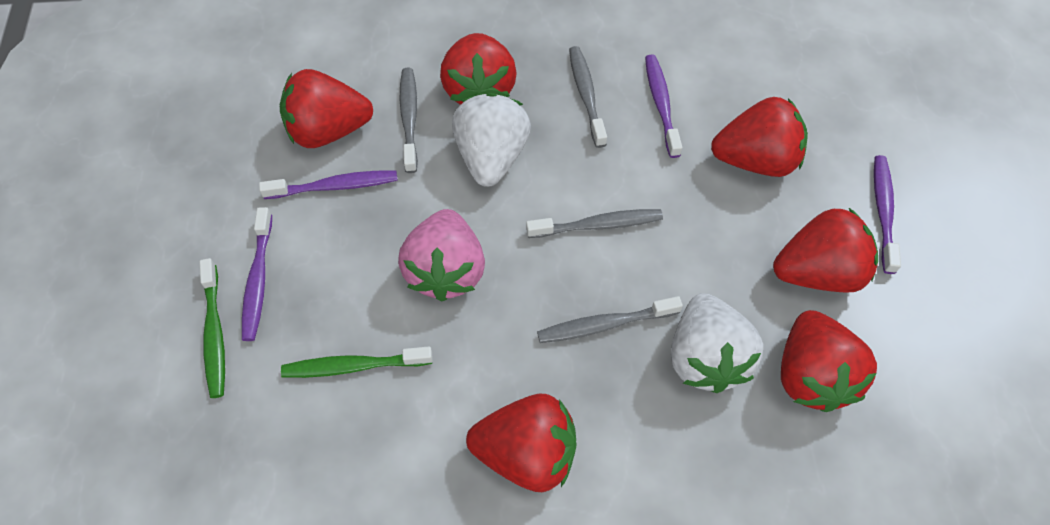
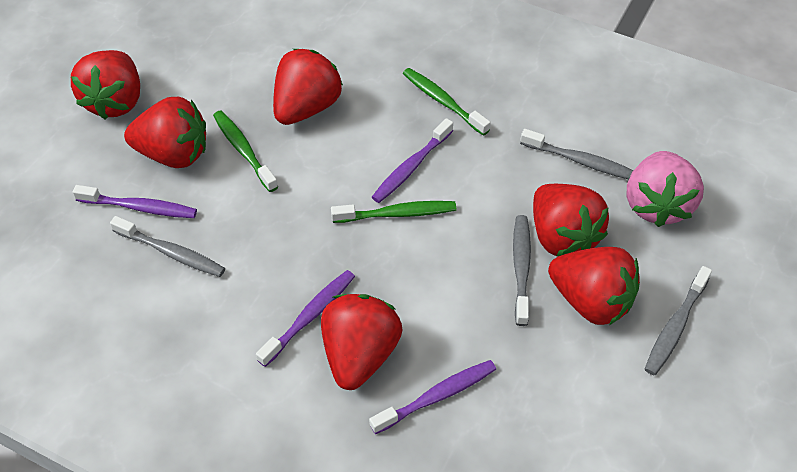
green toothbrush: [200,258,225,398] [281,347,433,378] = 2 -> [213,111,278,192] [331,201,456,223] [403,68,491,136] = 3
white strawberry: [452,93,531,187] [671,293,763,393] = 2 -> none = 0

